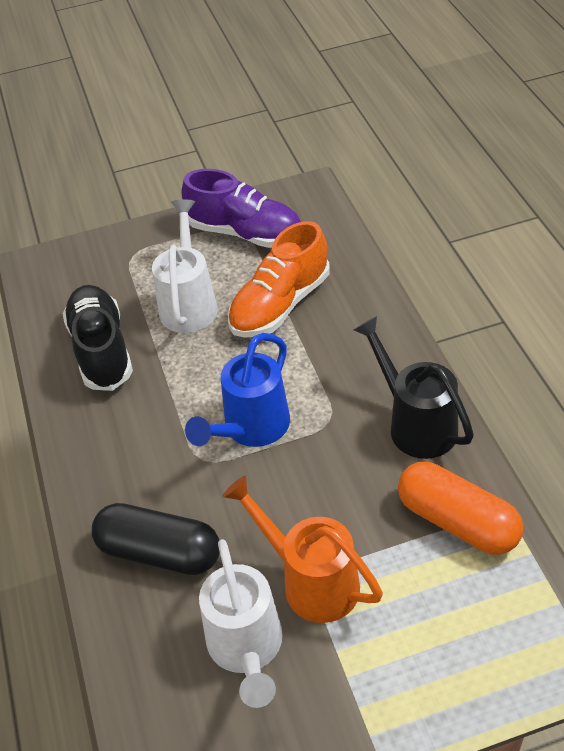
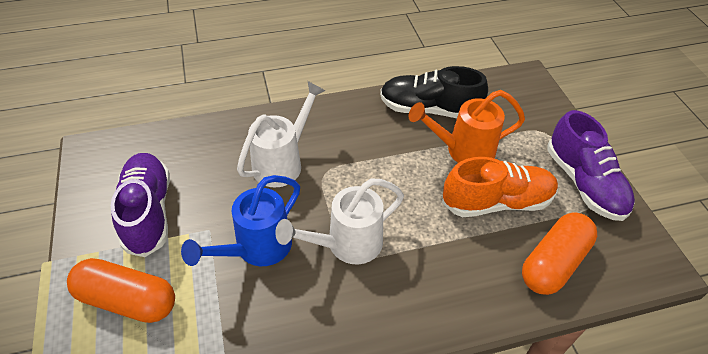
black capsule: [92,503,220,575] = 1 -> none = 0
black watering can: [353,316,474,459] = 1 -> none = 0
orange capsule: [398,462,523,555] = 1 -> [67,258,175,323] [522,212,597,295] = 2
purple shoe: [181,169,301,248] = 1 -> [111,153,170,257] [547,110,635,221] = 2

